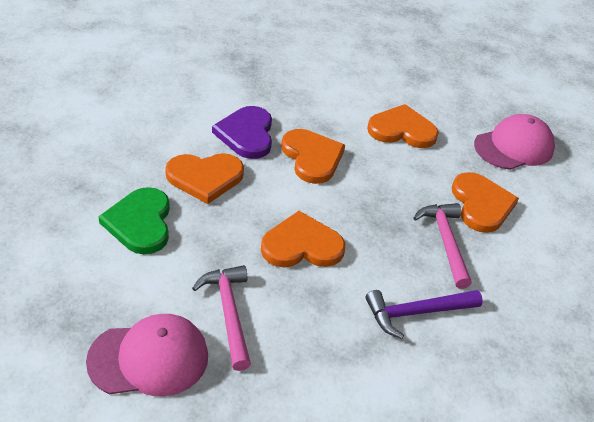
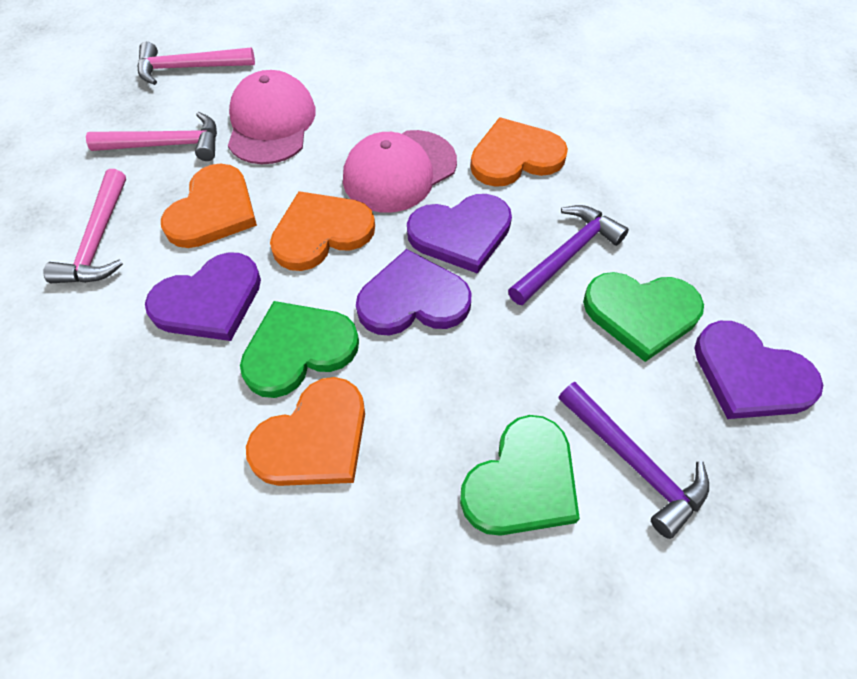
green heart: [98,187,170,255] = 1 -> [240,301,359,398] [460,415,580,536] [583,272,704,362] = 3
orange heart: [165,153,244,204] [261,211,345,267] [281,129,345,184] [367,104,439,148] [452,172,519,233] = 5 -> [161,164,257,248] [246,377,365,486] [270,191,375,271] [470,117,568,187] = 4
pink hammer: [192,265,251,371] [413,203,472,289] = 2 -> [43,169,126,283] [86,112,217,161] [138,42,255,85] = 3
purple hammer: [366,290,483,339] = 1 -> [508,205,629,305] [558,382,709,539] = 2
purple heart: [212,106,272,159] = 1 -> [145,252,261,341] [356,249,471,335] [407,194,512,274] [695,321,823,419] = 4

